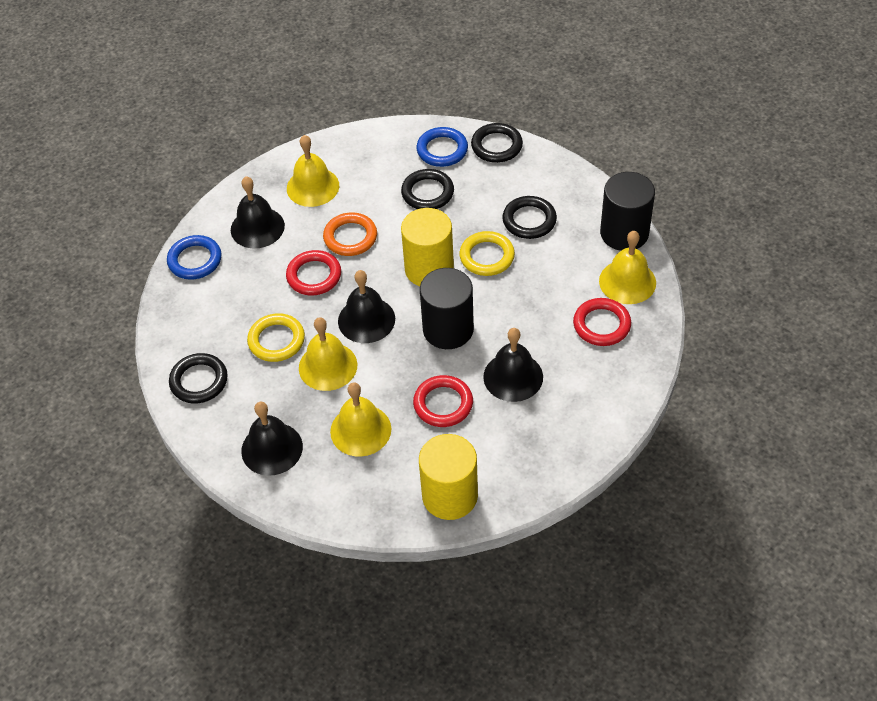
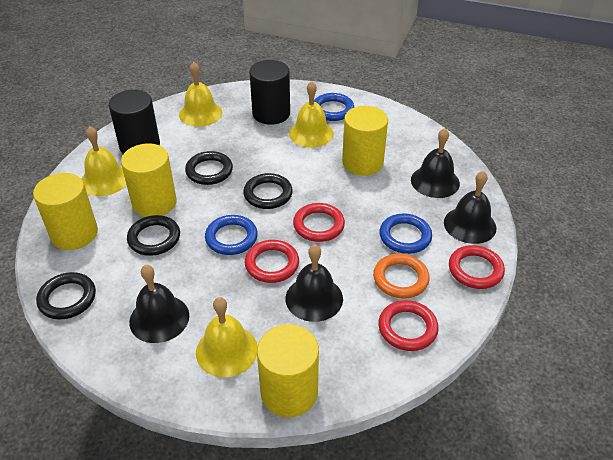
blue ring: [167,235,221,280] [416,127,468,167] = 2 -> [205,215,258,255] [314,93,354,121] [379,213,432,254] = 3
red ring: [286,250,341,295] [413,375,473,427] [573,298,631,346] = 3 -> [245,240,299,283] [293,203,345,242] [378,300,439,351] [449,245,505,289] = 4
yellow cylinder: [401,208,454,286] [419,434,478,520] = 2 -> [33,173,98,250] [121,143,177,217] [257,324,319,417] [342,106,388,176] = 4
yellow ring: [247,313,305,362] [459,231,515,276] = 2 -> none = 0

